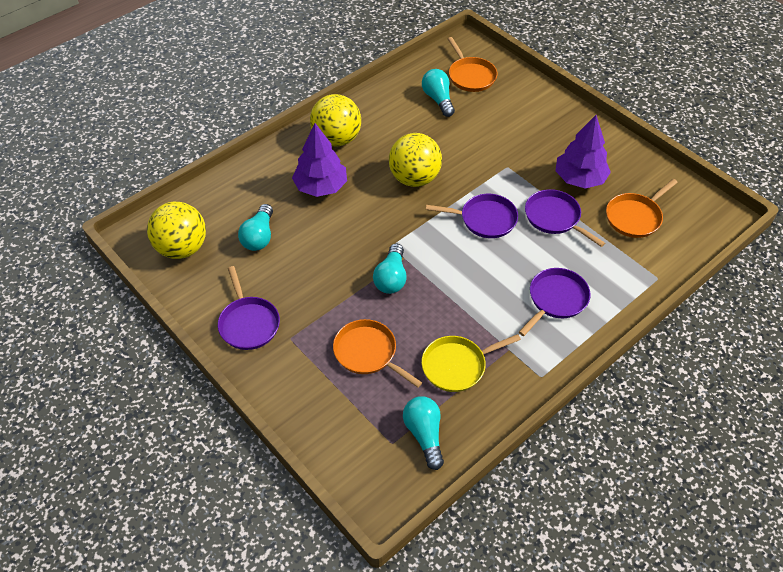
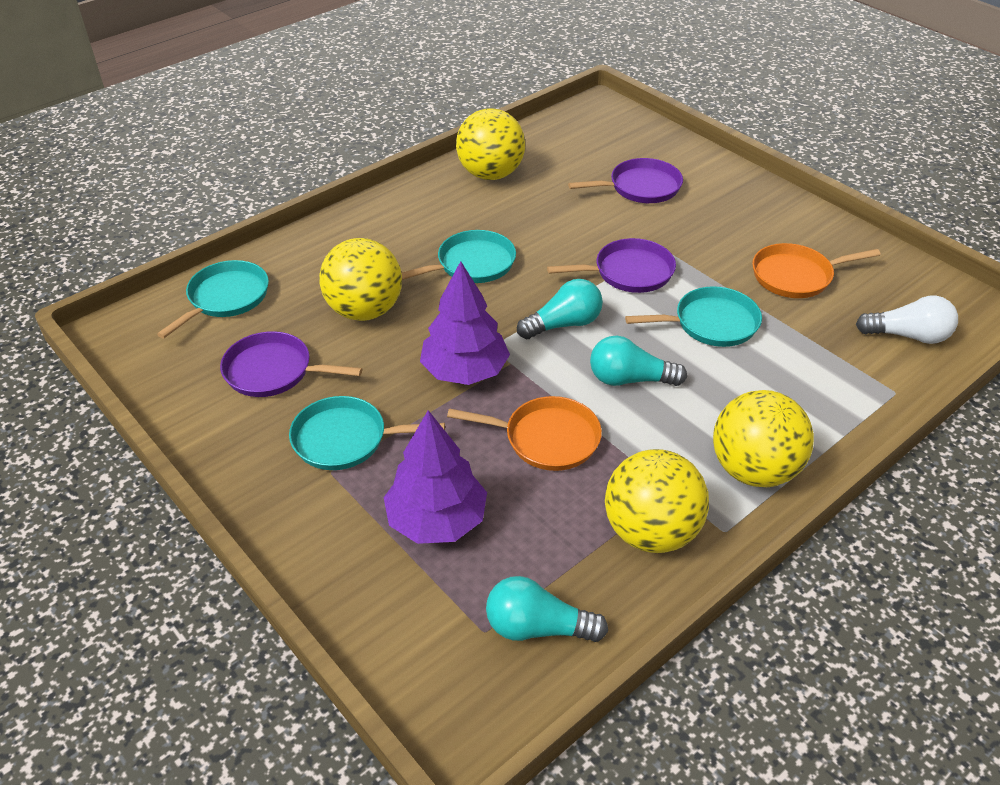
orange pan: [333,319,422,388] [448,37,498,92] [606,179,678,238] = 3 -> [447,396,602,471] [752,243,881,298] = 2
purple pan: [218,266,280,350] [426,194,518,238] [519,268,591,336] [525,189,605,247] = 4 -> [220,331,362,397] [547,238,676,293] [568,158,683,203] = 3
turquoise light bulb: [238,204,273,251] [373,243,407,294] [403,396,444,470] [422,69,455,117] = 4 -> [486,576,608,642] [517,279,603,339] [590,336,687,386] = 3
turquoise pan: none = 0 -> [157,260,269,339] [289,396,445,470] [402,230,516,283] [625,286,762,347] = 4
white light bulb: none = 0 -> [856,295,958,344] = 1
yellow ball: [147,202,206,259] [310,94,361,147] [389,133,442,187] = 3 -> [319,238,402,321] [456,109,525,180] [605,449,709,553] [713,390,814,487] = 4
yellow pan: [421,334,521,392] = 1 -> none = 0

